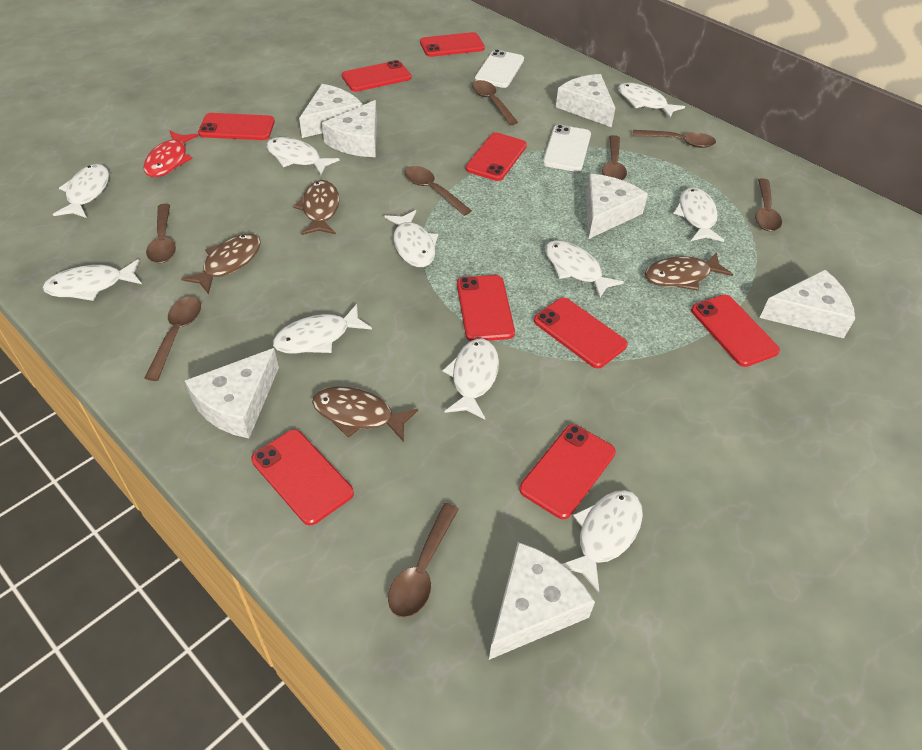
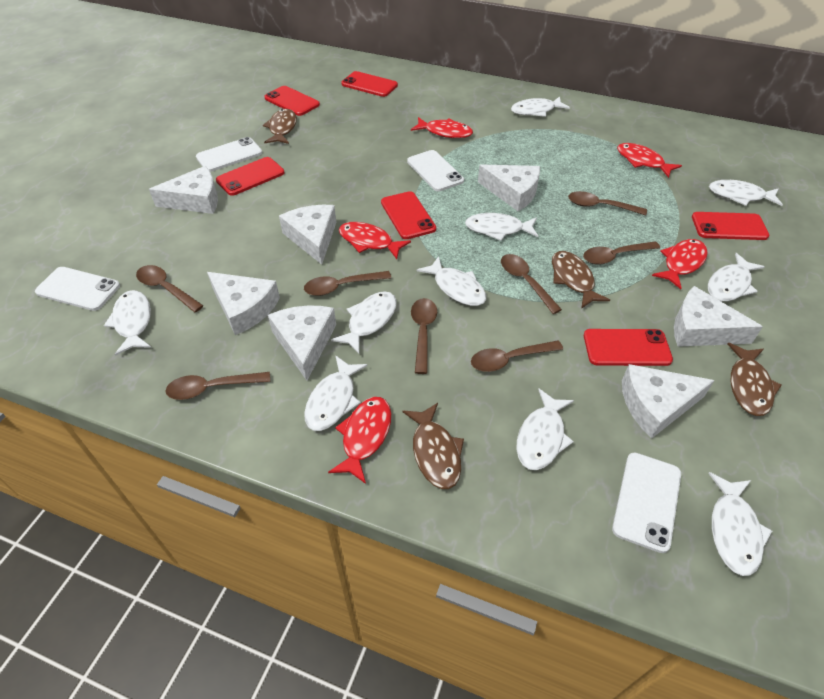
red fish: [144,131,198,177] = 1 -> [328,397,391,484] [339,222,411,259] [411,117,473,138] [617,143,682,178] [652,239,708,289] = 5
red phone: [198,113,275,140] [251,429,354,526] [342,60,412,92] [420,32,485,57] [457,275,515,341] [466,133,527,181] [519,424,616,519] [534,298,628,368] [691,295,780,367] = 9 -> [216,157,284,196] [264,86,320,116] [341,71,398,97] [381,191,436,239] [584,329,673,366] [692,212,769,240] = 6
white phone: [475,49,524,88] [543,124,591,172] = 2 -> [35,267,120,311] [196,137,262,172] [407,150,464,191] [612,452,681,553] = 4

